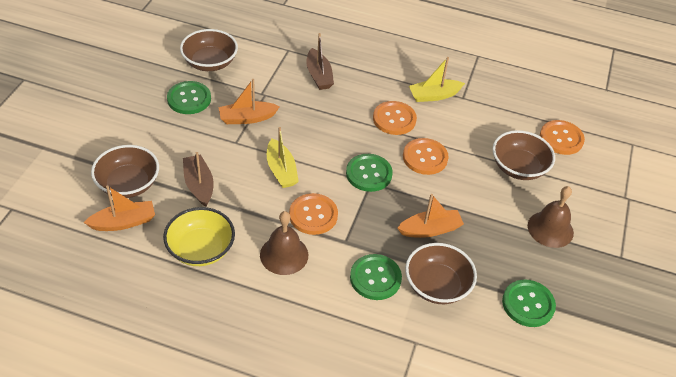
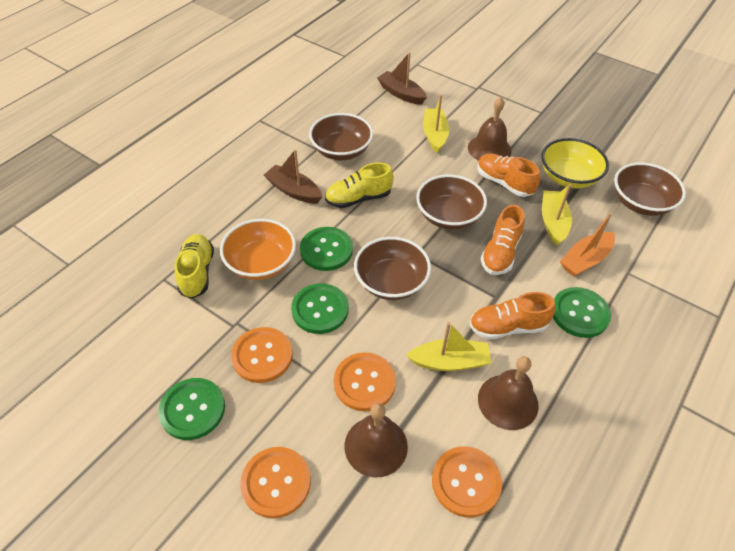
brown bell: [260,211,308,275] [528,186,574,248] = 2 -> [344,403,408,477] [468,97,511,161] [478,356,539,430] = 3
orange boat: [84,185,155,231] [219,79,280,124] [397,194,464,238] = 3 -> [560,213,615,277] = 1
orange bowl: none = 0 -> [220,219,296,280] = 1
orange shoe: none = 0 -> [469,292,556,340] [478,153,540,197] [481,205,525,275] = 3
yellow boat: [267,127,299,188] [409,57,465,102] = 2 -> [406,322,492,371] [423,95,449,153] [542,184,572,246] = 3
yellow shoe: none = 0 -> [175,234,214,299] [325,162,394,208] = 2

